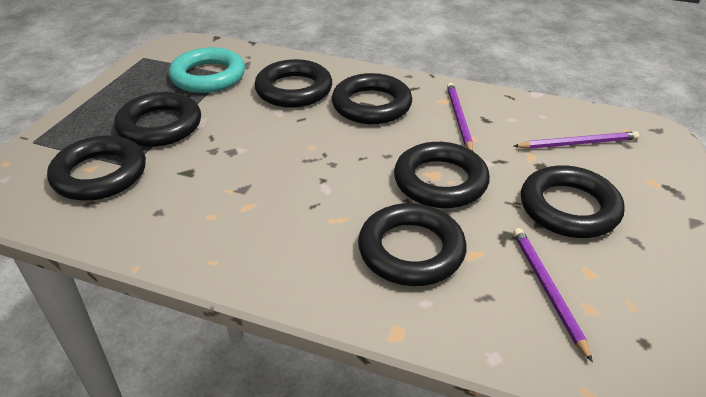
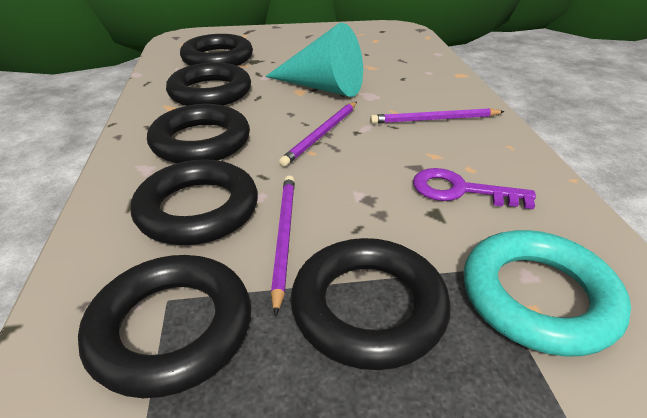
black ring: [47,135,146,201] [114,92,201,147] [254,59,332,108] [332,73,412,124] [358,203,467,286] [394,142,490,208] [521,165,625,238] = 7 -> [78,255,251,398] [131,159,258,245] [147,104,250,163] [166,62,251,106] [180,34,253,66] [291,238,451,370] = 6
purple key: none = 0 -> [413,168,536,209] = 1
turquoise cone: none = 0 -> [265,23,363,97] = 1

